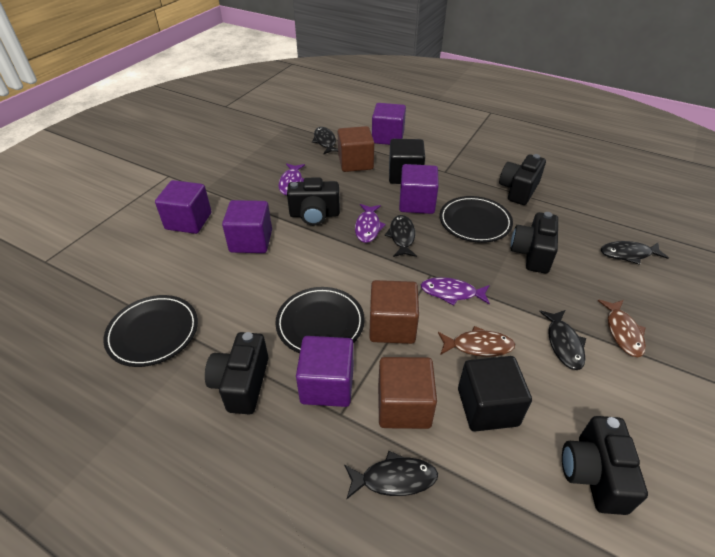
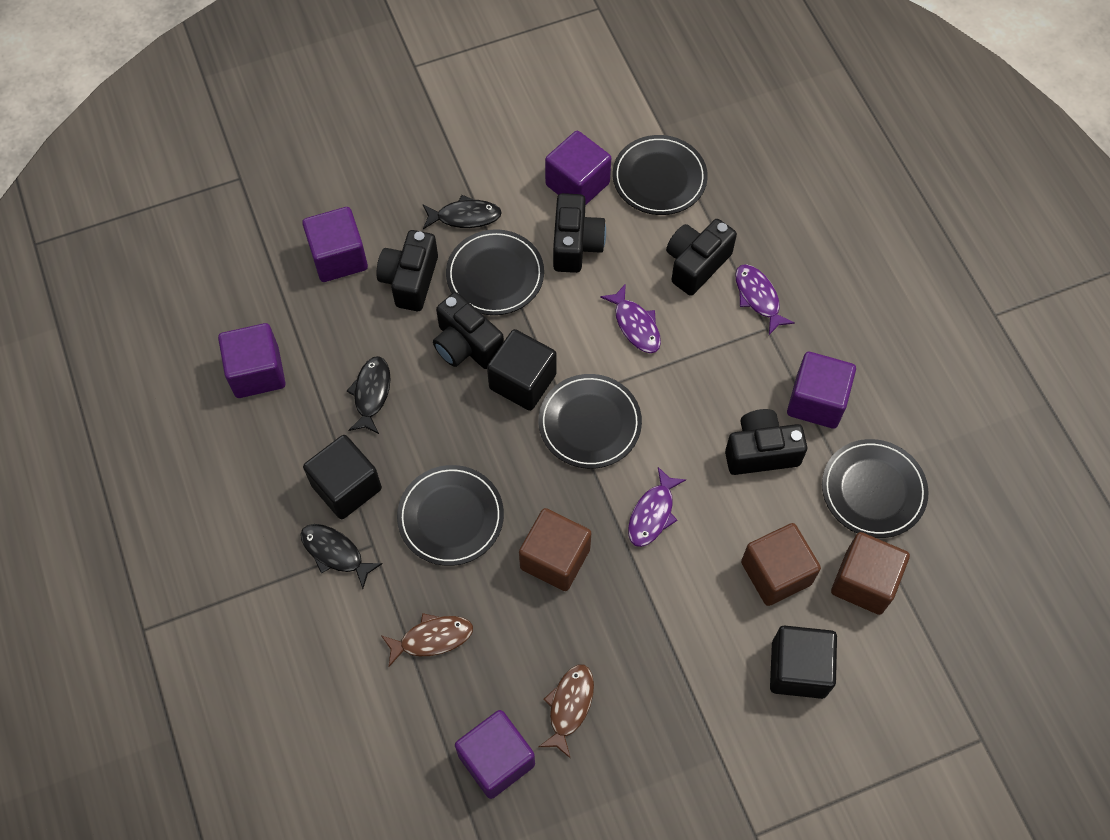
black cube: [389,139,425,184] [458,356,532,432] = 2 -> [303,435,382,519] [487,329,557,411] [770,625,837,699] = 3
black fish: [312,127,338,155] [344,451,438,499] [385,215,417,257] [539,310,586,370] [601,241,669,265] = 5 -> [300,524,383,589] [347,356,390,434] [423,195,502,229] = 3
black plate: [103,295,198,367] [275,287,365,353] [440,196,513,243] = 3 -> [397,465,504,566] [446,229,544,315] [538,374,642,469] [613,135,708,215] [822,439,929,538] = 5

